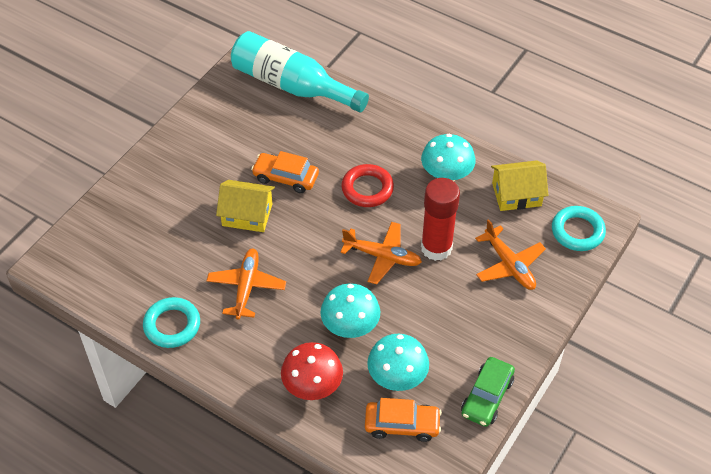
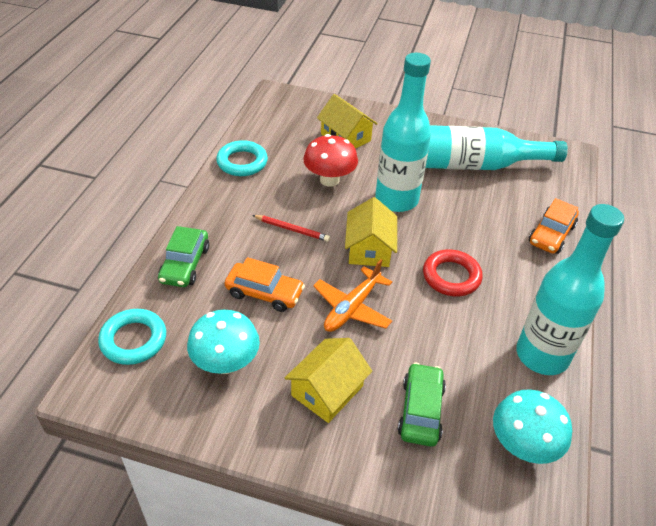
green car: [461,357,515,427] = 1 -> [158,226,209,287] [398,363,446,447] = 2
orange plane: [207,248,286,320] [340,222,422,284] [475,219,546,290] = 3 -> [313,259,392,332] = 1
red glue stick: [421,178,460,261] = 1 -> none = 0
red pencil: none = 0 -> [252,215,330,242] = 1
turquoise bottle: [231,31,369,112] = 1 -> [375,53,431,212] [425,125,568,170] [516,204,624,375] = 3
turquoise mushroom: [320,283,380,338] [367,334,429,391] [421,134,476,181] = 3 -> [187,310,260,374] [493,389,572,464] = 2
yellow house: [216,180,275,232] [491,160,548,211] = 2 -> [284,338,372,423] [317,94,378,149] [345,197,397,267] = 3

